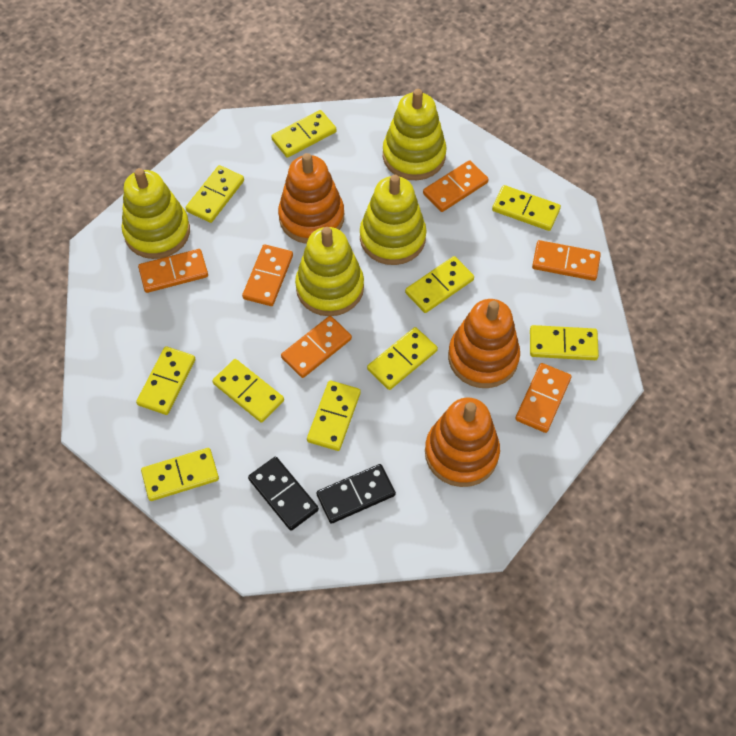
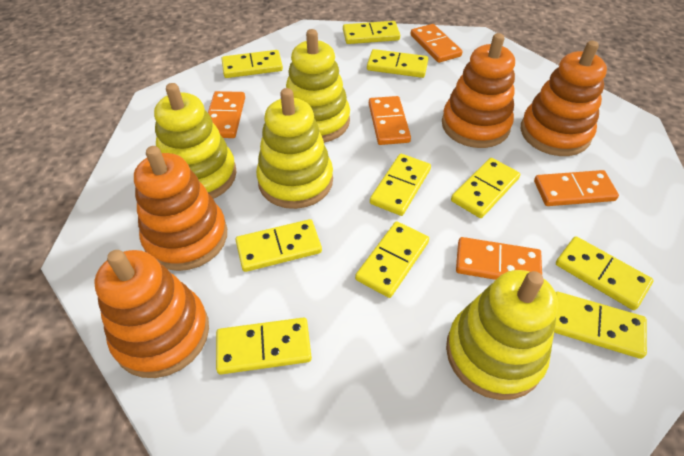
black domino: [248,457,319,531] [316,464,396,524] = 2 -> none = 0
orange domino: [138,249,208,293] [242,244,293,306] [281,316,352,378] [423,160,489,212] [515,363,572,433] [532,240,601,281] = 6 -> [208,91,245,138] [369,96,411,145] [411,24,463,63] [456,237,542,280] [534,170,619,206] = 5
orange stacking toy: [278,153,344,244] [425,398,500,487] [448,299,520,388] = 3 -> [94,250,209,378] [134,146,227,271] [442,33,515,148] [521,41,607,156] = 4

